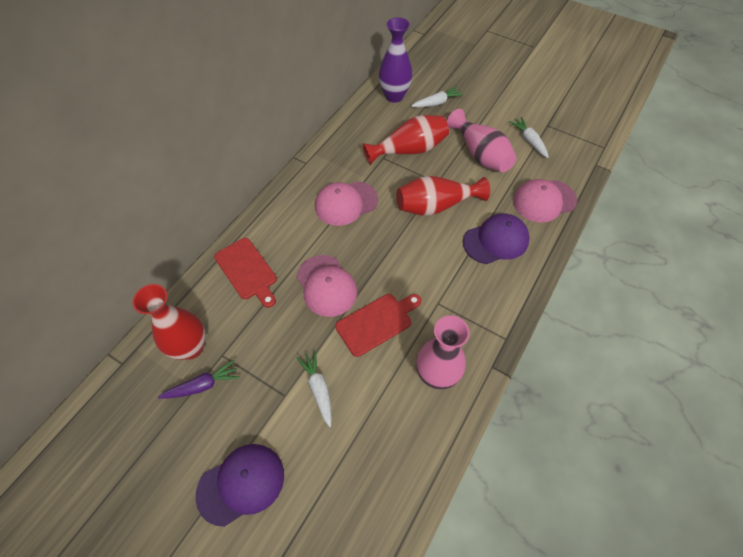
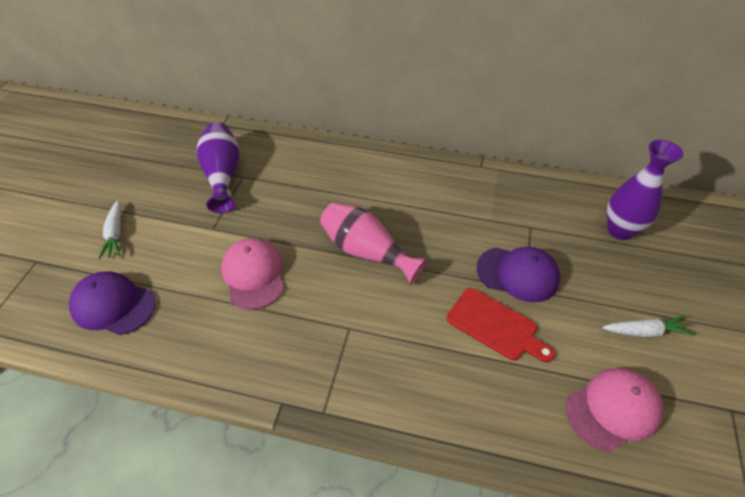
pink cap: [296,255,357,317] [315,181,378,226] [513,179,577,223] = 3 -> [221,238,284,310] [566,368,663,452] = 2
pink vase: [416,315,470,390] [447,109,516,172] = 2 -> [320,202,427,285] = 1
purple carrot: [158,360,240,399] = 1 -> none = 0
purple vase: [379,17,413,103] = 1 -> [196,122,240,213] [607,140,683,240] = 2
red cutting board: [214,238,277,308] [335,294,421,357] = 2 -> [447,288,555,362] = 1
red vase: [132,284,206,360] [363,115,449,165] [397,176,490,216] = 3 -> none = 0
white carrot: [296,350,332,427] [411,86,464,108] [509,117,549,158] = 3 -> [98,200,121,259] [602,315,694,338] = 2

